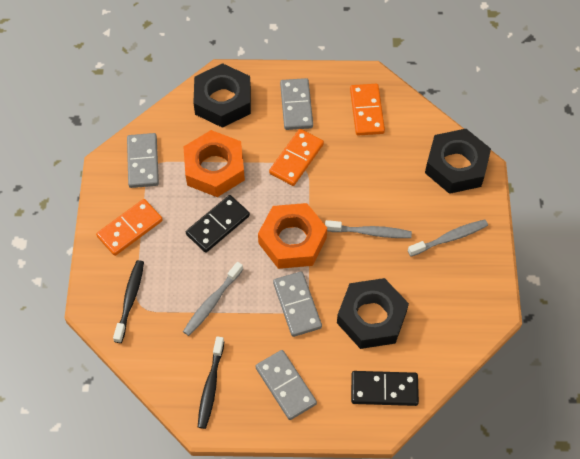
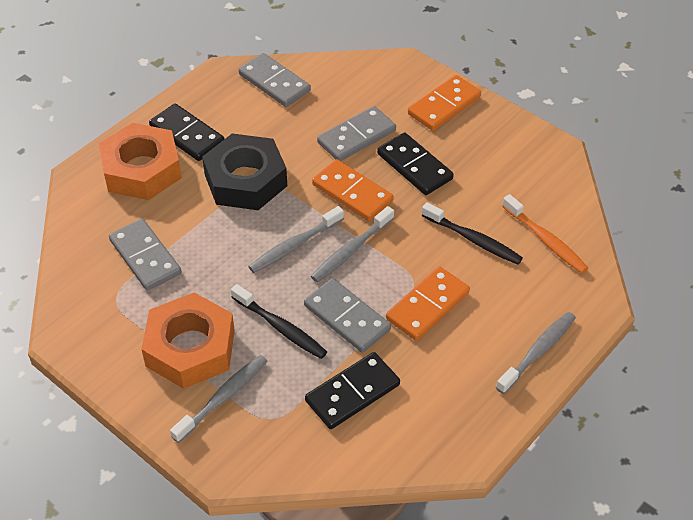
black domino: [186,195,250,253] [351,371,419,406] = 2 -> [149,104,224,161] [305,352,400,429] [377,132,454,195] = 3
black nut: [193,63,251,128] [337,278,409,349] [425,129,491,194] = 3 -> [202,133,287,210] = 1
grey toothbrush: [183,262,243,336] [325,220,412,238] [408,219,488,257] = 3 -> [170,355,268,443] [248,206,344,273] [311,206,394,282] [496,312,576,394] = 4
orange toothbrush: none = 0 -> [502,194,588,273] = 1

